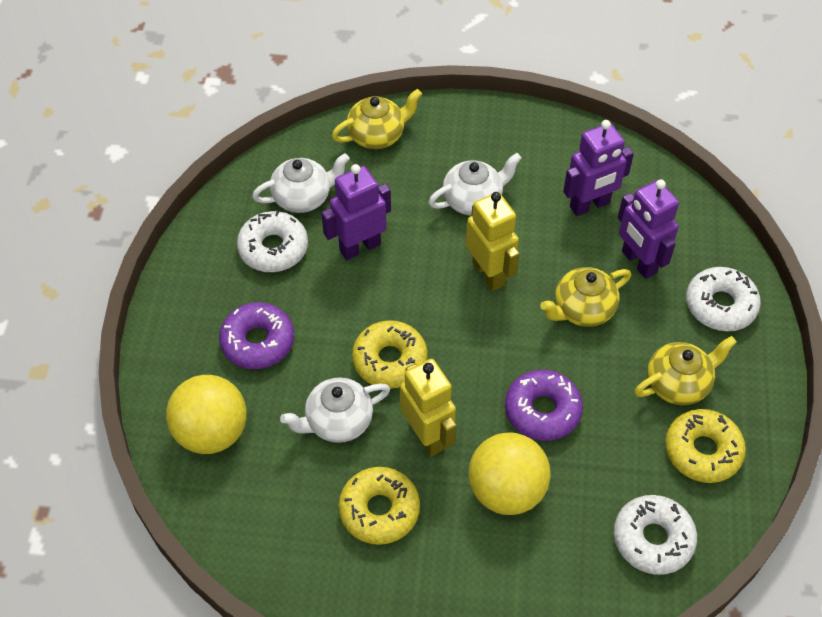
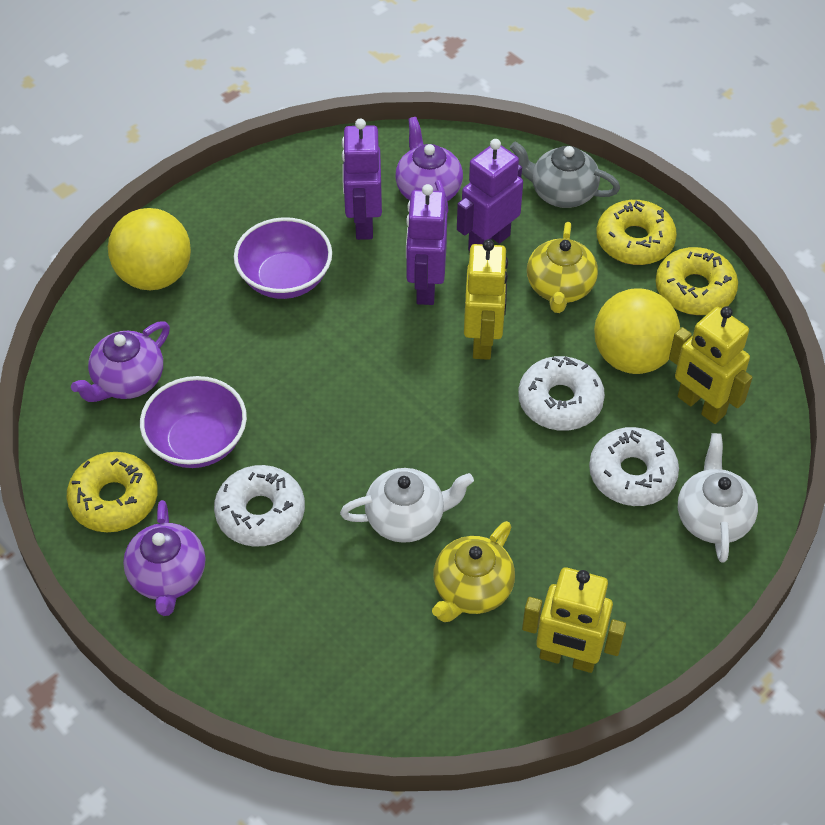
grey teapot: none = 0 -> [510,142,620,208] = 1
purple bowl: none = 0 -> [140,376,247,468] [234,217,332,299] = 2
purple donut: [219,302,294,369] [505,370,583,441] = 2 -> none = 0
purple teapot: none = 0 -> [71,321,170,402] [123,500,205,616] [395,117,463,214] = 3
white teapot: [252,153,350,213] [280,378,390,443] [428,153,522,216] = 3 -> [340,468,474,543] [678,433,758,563] = 2
yellow robot: [400,359,457,456] [466,192,520,291] = 2 -> [464,239,508,360] [522,567,626,673] [669,306,753,424] = 3
yellow teapot: [332,89,422,149] [540,267,631,327] [634,336,736,405] = 3 -> [432,521,515,622] [527,222,598,313] = 2

